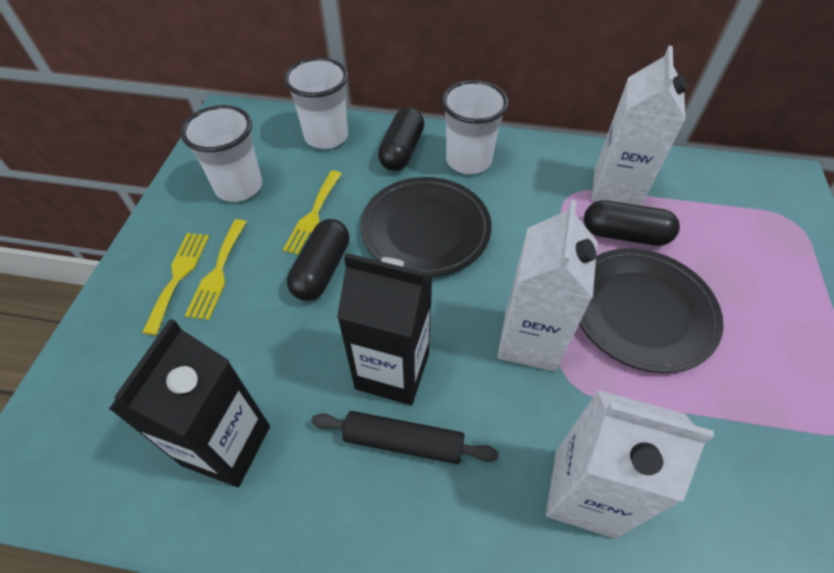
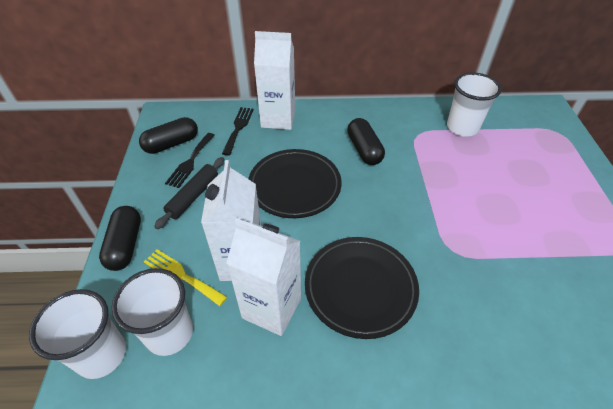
black carton: [109,319,270,487] [337,253,432,405] = 2 -> none = 0
black fork: none = 0 -> [165,133,215,188] [222,107,254,156] = 2
yellow fork: [142,233,209,335] [185,219,246,320] [283,171,342,255] = 3 -> [144,249,227,306] = 1

